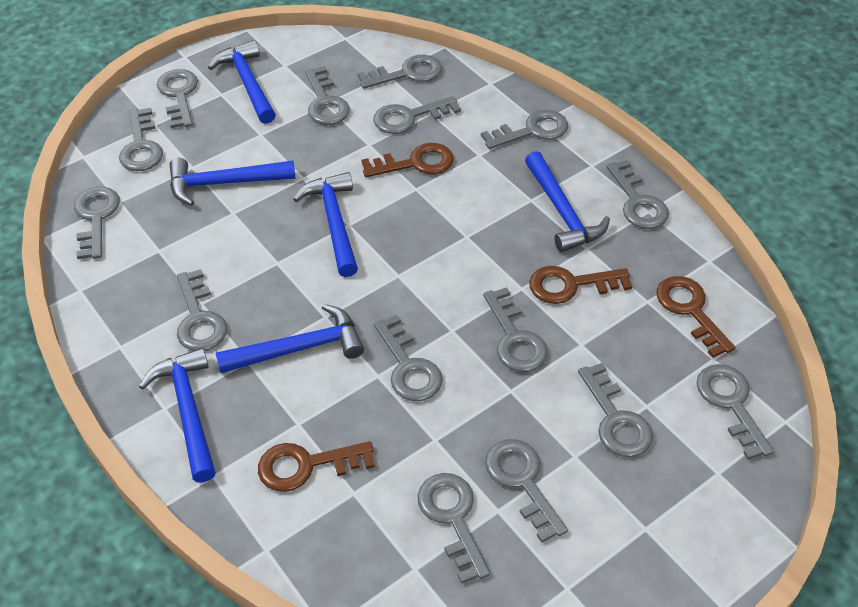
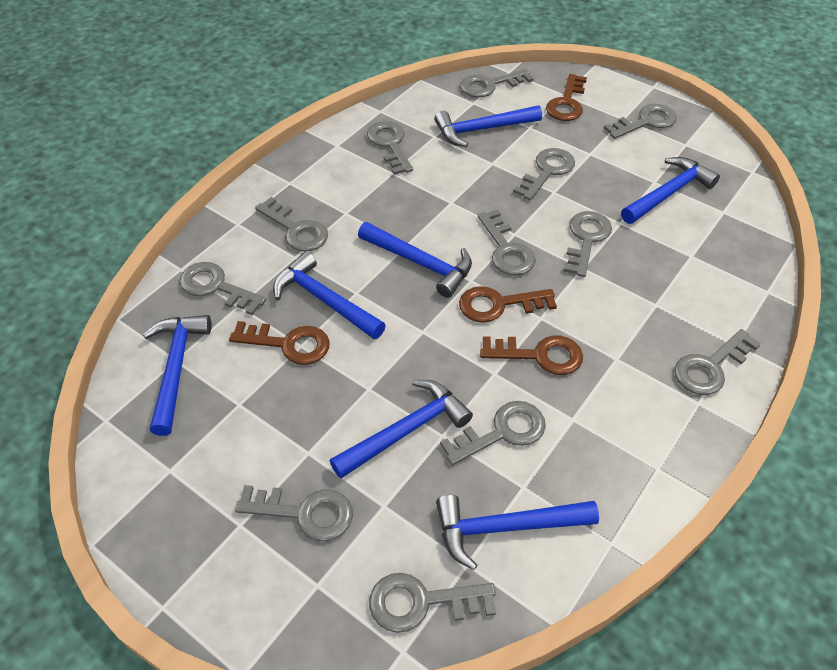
blue hammer: [139,348,216,483] [170,158,295,206] [208,40,276,124] [216,304,364,373] [293,172,358,277] [525,151,610,252] = 6 -> [143,315,212,436] [273,251,386,339] [330,380,473,479] [358,222,472,298] [434,105,542,147] [436,495,599,570] [621,157,720,224] = 7
grey key: [74,187,120,259] [119,108,163,171] [157,69,198,128] [177,269,227,351] [305,66,350,125] [357,55,442,89] [373,96,461,134] [374,315,443,401] [417,473,490,584] [481,110,568,149] [483,287,548,372] [485,439,568,543] [578,363,653,457] [606,160,669,229] [696,364,774,460] = 15 -> [179,262,267,315] [235,485,353,541] [255,197,328,251] [367,121,413,175] [369,573,496,633] [440,401,546,465] [460,69,534,97] [478,209,536,276] [513,148,575,200] [563,211,612,277] [604,104,677,139] [674,329,761,395] = 12

